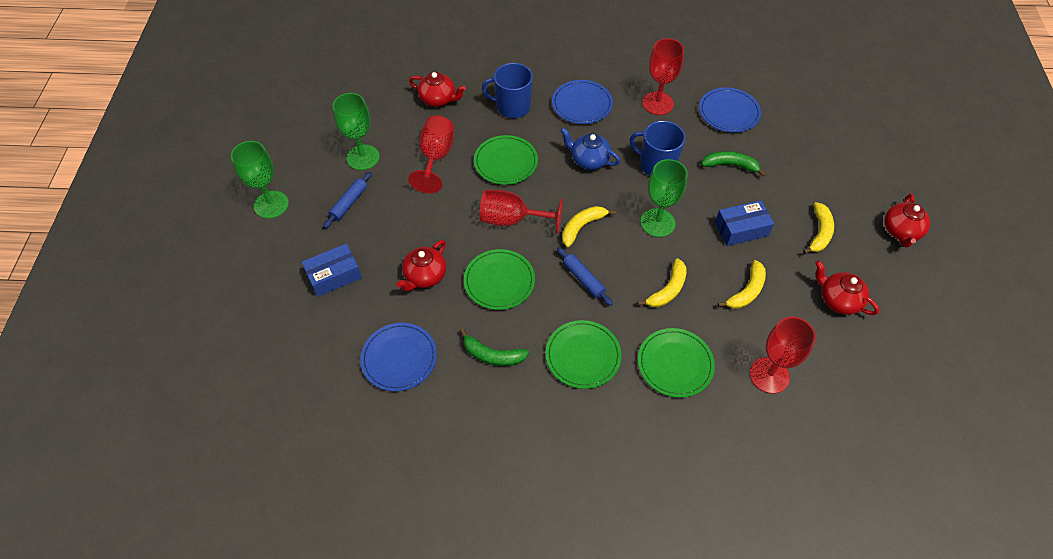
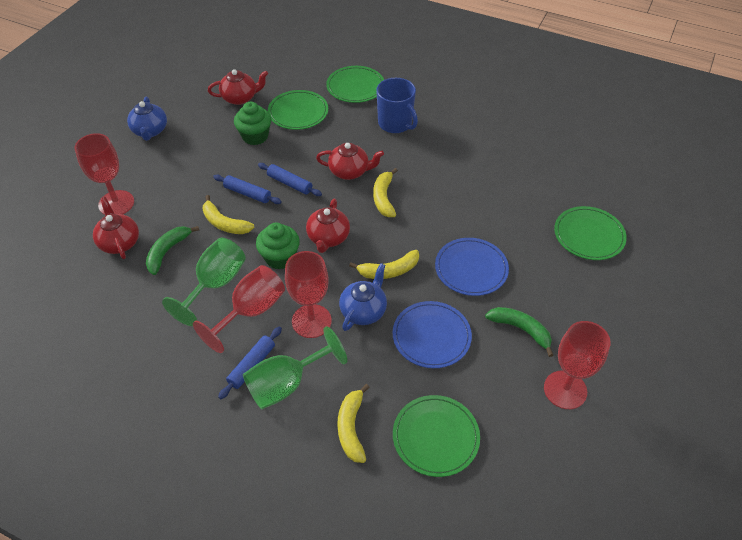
blue box: [302,243,362,297] [715,200,774,246] = 2 -> none = 0
blue mug: [482,63,533,118] [630,121,685,176] = 2 -> [376,78,418,133] = 1
blue plate: [360,323,437,391] [552,80,613,124] [699,88,761,133] = 3 -> [392,301,472,368] [435,238,509,296] = 2
blue rolling pin: [323,172,372,228] [557,247,613,306] = 2 -> [213,175,282,204] [218,327,282,399] [258,163,322,196] = 3
blue teapot: [560,127,620,170] = 1 -> [127,97,167,141] [339,263,387,331] = 2
green cupcake: none = 0 -> [234,102,272,145] [256,223,300,269] = 2
green goblet: [231,141,289,219] [332,93,380,170] [641,159,688,237] = 3 -> [162,238,246,326] [243,326,347,409] = 2

